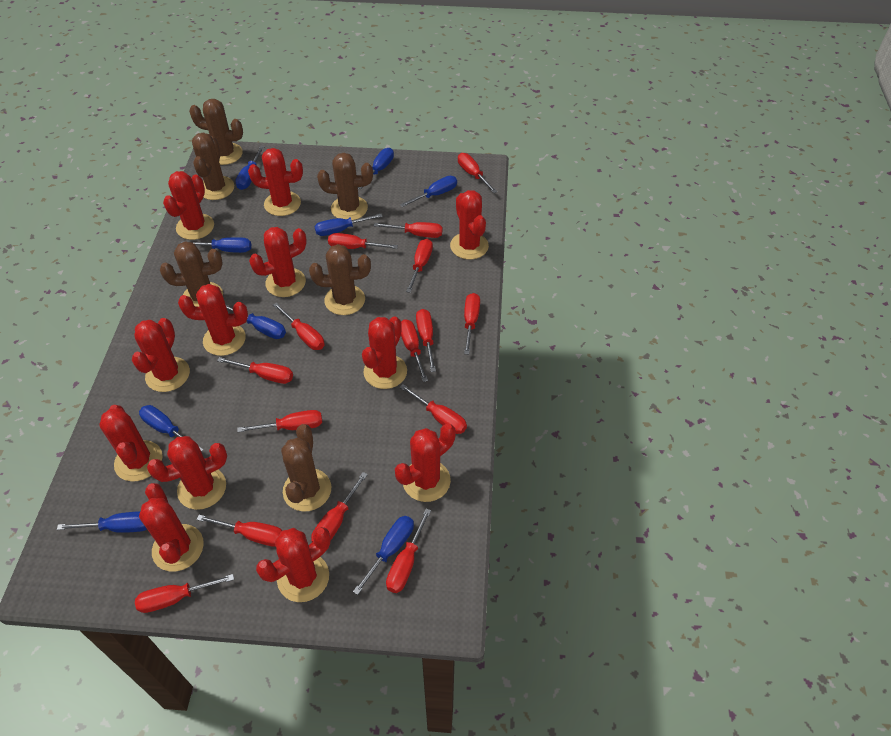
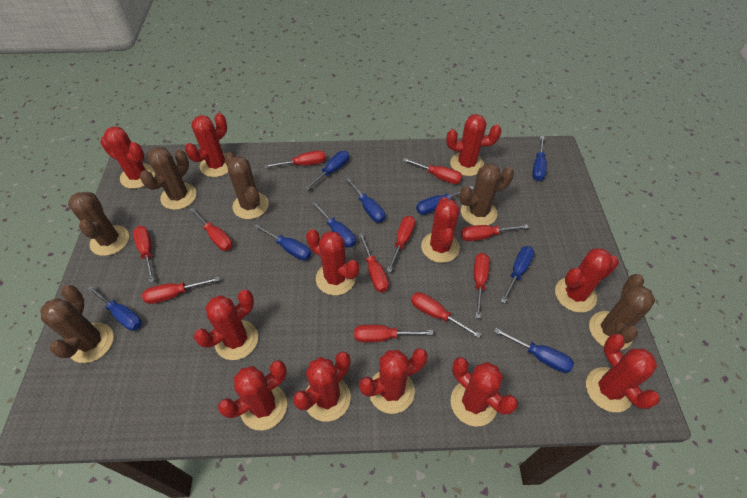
red screwdriver: [135,574,234,613] [197,515,282,547] [217,357,293,384] [237,410,322,432] [273,302,325,350] [311,472,368,542] [328,233,398,249] [374,222,443,238] [386,509,431,593] [399,384,467,434] [401,319,428,382] [406,239,433,293] [416,309,436,372] [458,153,497,193] [464,293,480,354] = 15 -> [133,226,154,282] [142,276,220,304] [189,207,233,251] [264,150,326,168] [354,325,433,342] [358,233,389,292] [387,216,415,272] [403,158,462,184] [411,292,481,338] [461,225,529,241] [474,253,490,318] = 11

